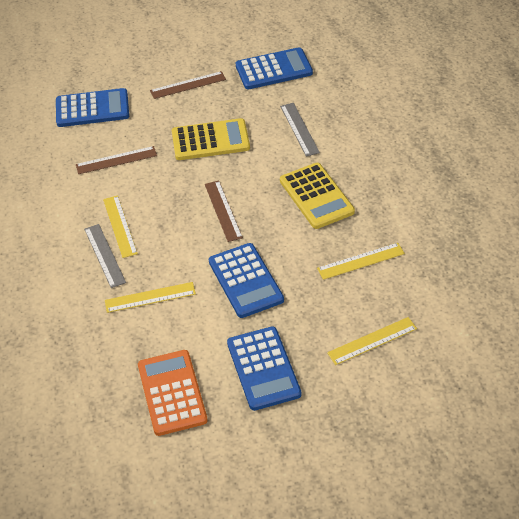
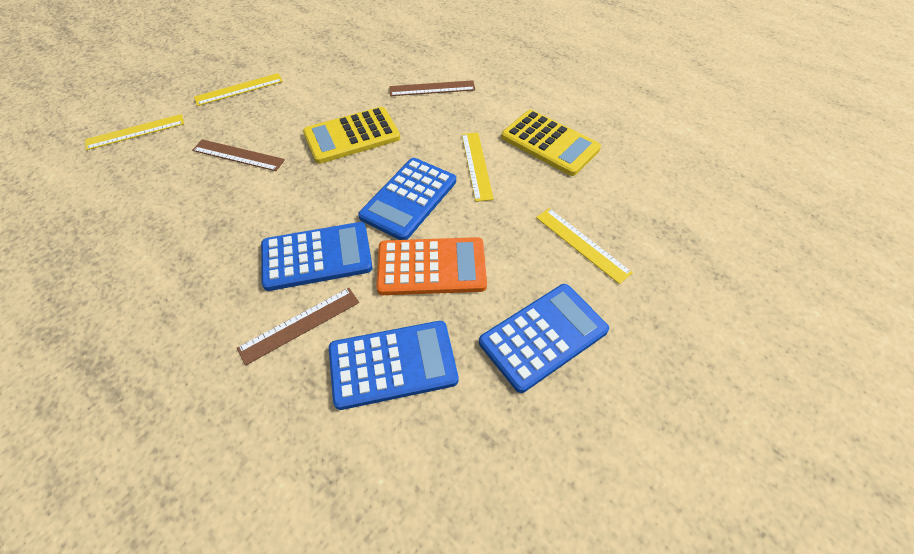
grey ruler: [84,224,126,288] [280,103,320,157] = 2 -> none = 0

